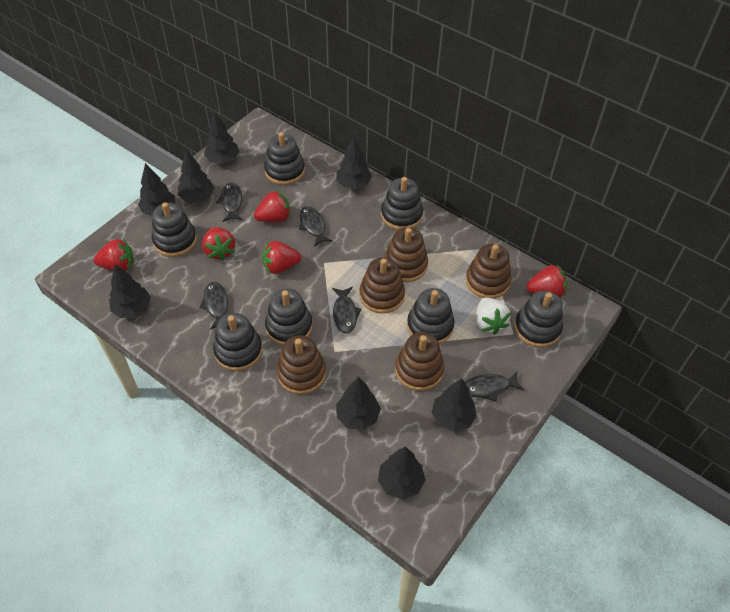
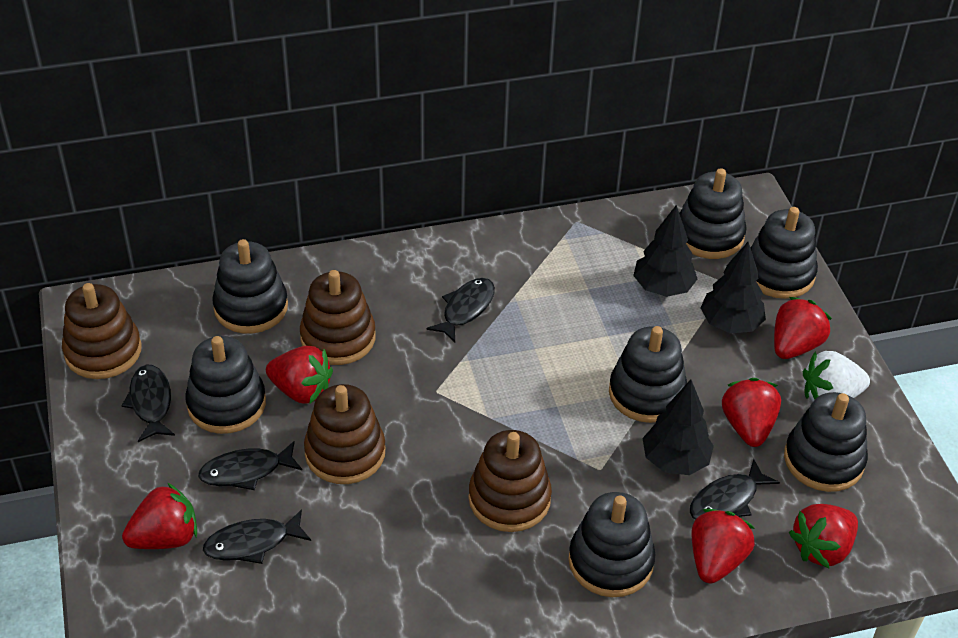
black tree: [109,265,151,318] [138,163,175,216] [178,150,214,203] [204,112,239,164] [336,137,372,189] [336,377,381,430] [378,446,426,499] [432,378,477,432] = 8 -> [633,205,697,297] [643,380,714,475] [701,242,766,333] = 3
brown stacking toy: [277,335,326,394] [359,257,405,313] [384,227,428,282] [395,332,444,391] [465,244,511,299] = 5 -> [62,283,142,379] [300,270,376,365] [304,384,385,484] [468,430,552,532] = 4
red strawberry: [94,239,134,271] [202,227,235,261] [254,190,291,222] [263,241,302,274] [527,265,567,298] = 5 -> [122,483,197,549] [266,346,333,404] [691,509,755,584] [722,378,781,447] [774,297,832,359] [789,504,858,568] = 6

